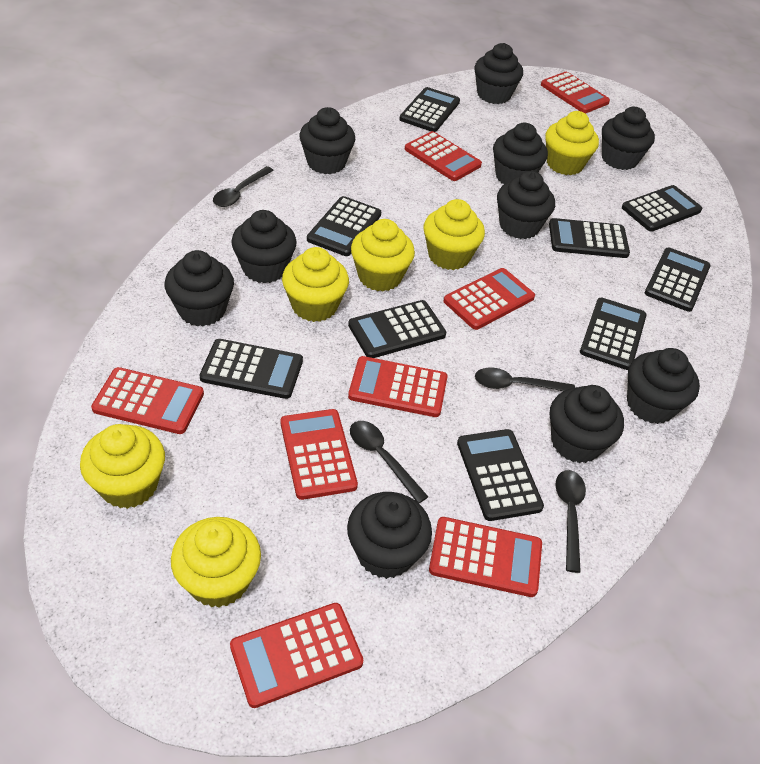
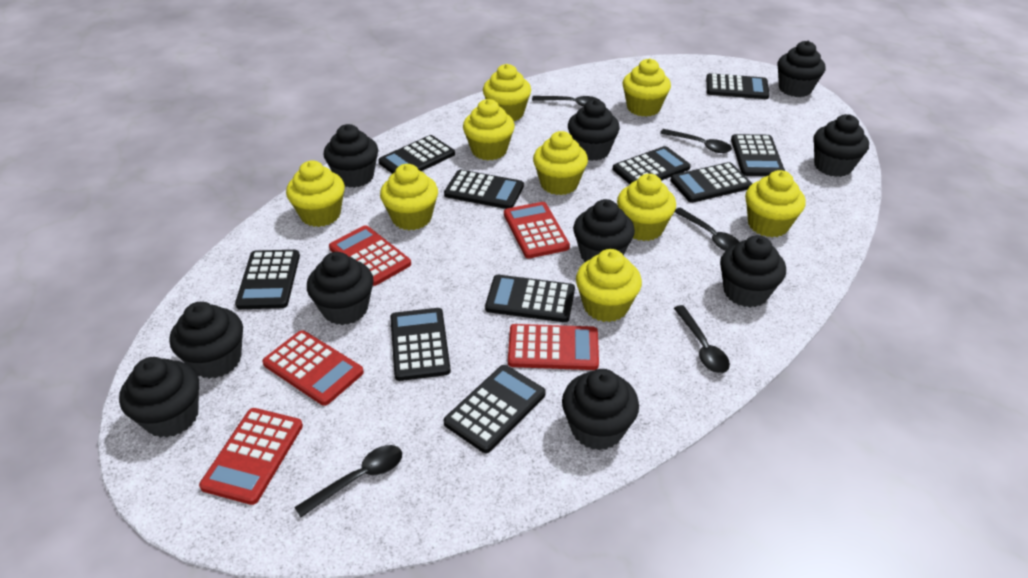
black calculator: [199,339,303,399] [307,196,381,256] [348,300,446,358] [399,87,460,132] [457,429,544,521] [549,218,630,258] [580,298,647,370] [622,185,702,232] [645,248,711,312] = 9 -> [235,250,300,309] [378,135,455,174] [390,308,451,381] [444,170,524,209] [444,365,546,453] [485,275,575,322] [613,146,691,184] [670,162,752,203] [706,73,769,99] [731,134,785,176] = 10
black spoon: [213,166,274,207] [350,421,428,503] [475,368,575,391] [555,470,586,573] = 4 -> [294,445,402,517] [532,96,599,107] [660,129,732,153] [674,305,730,373] [675,208,739,251] = 5
red calculator: [91,367,204,434] [230,603,363,708] [281,409,358,500] [348,356,448,417] [405,131,482,181] [429,517,542,597] [444,268,535,330] [541,72,610,113] = 8 -> [199,408,303,505] [262,330,364,406] [329,225,411,286] [504,202,570,259] [508,324,599,370] = 5
yellow cupcake: [80,424,165,509] [171,517,261,608] [282,247,349,322] [351,219,415,291] [424,199,485,270] [545,111,599,175] = 6 -> [286,160,345,227] [380,164,438,230] [463,99,515,160] [483,64,531,121] [533,131,588,195] [576,249,642,322] [617,174,676,241] [622,59,671,117] [745,170,806,237] = 9

